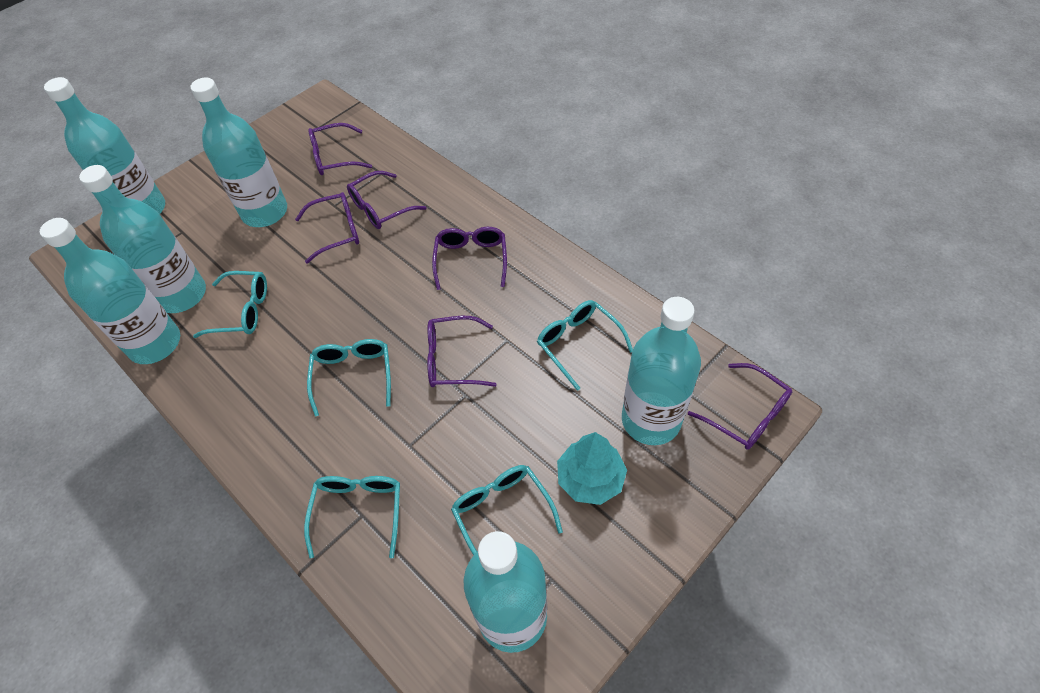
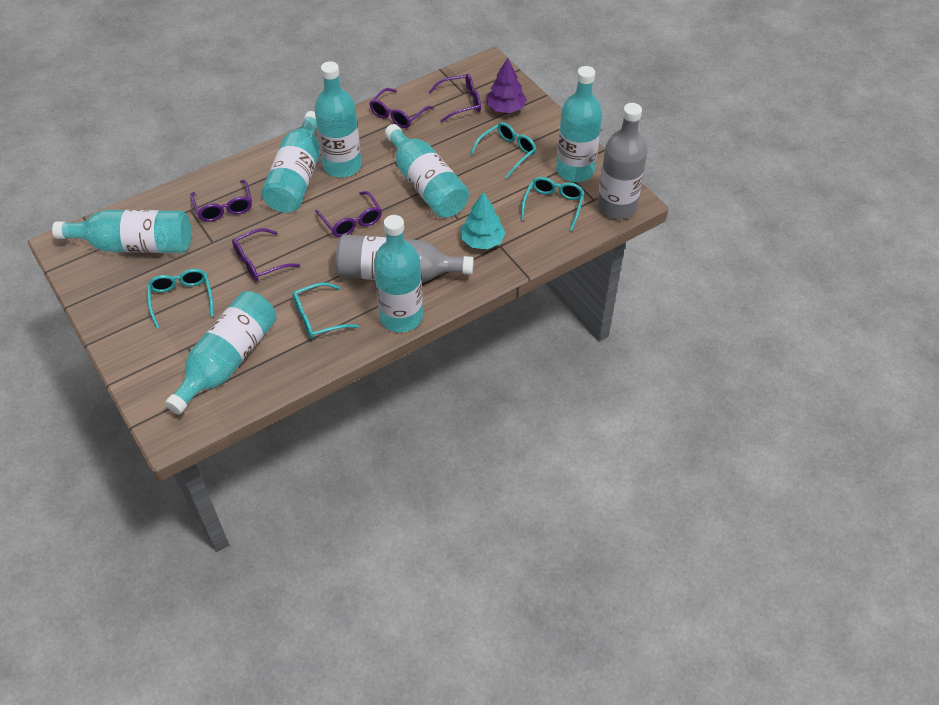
grey bottle: none = 0 -> [336,234,474,282] [597,103,648,220] = 2
purple glasses: [295,192,359,264] [308,123,372,175] [347,171,427,229] [427,316,497,387] [432,227,507,290] [688,363,792,450] = 6 -> [190,180,252,222] [232,228,300,281] [315,191,382,237] [369,88,433,128] [429,74,481,122] = 5
purple tree: none = 0 -> [486,58,527,113] = 1
turquoise bottle: [40,218,180,364] [44,77,165,214] [79,165,206,313] [190,78,287,227] [464,531,547,653] [622,297,701,445] = 6 -> [52,210,191,253] [165,291,277,415] [261,111,320,212] [315,61,362,178] [374,215,423,332] [385,124,469,218] [556,66,602,182] = 7
turquoise glasses: [193,271,267,338] [304,476,400,558] [307,339,391,417] [451,465,563,555] [537,300,633,391] = 5 -> [147,269,214,328] [292,282,359,339] [470,122,536,178] [521,177,585,231] = 4

